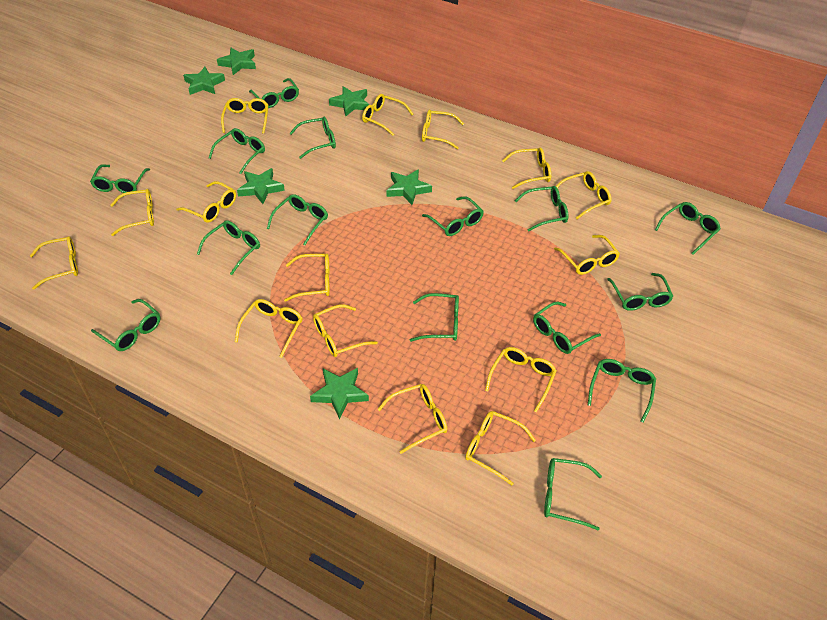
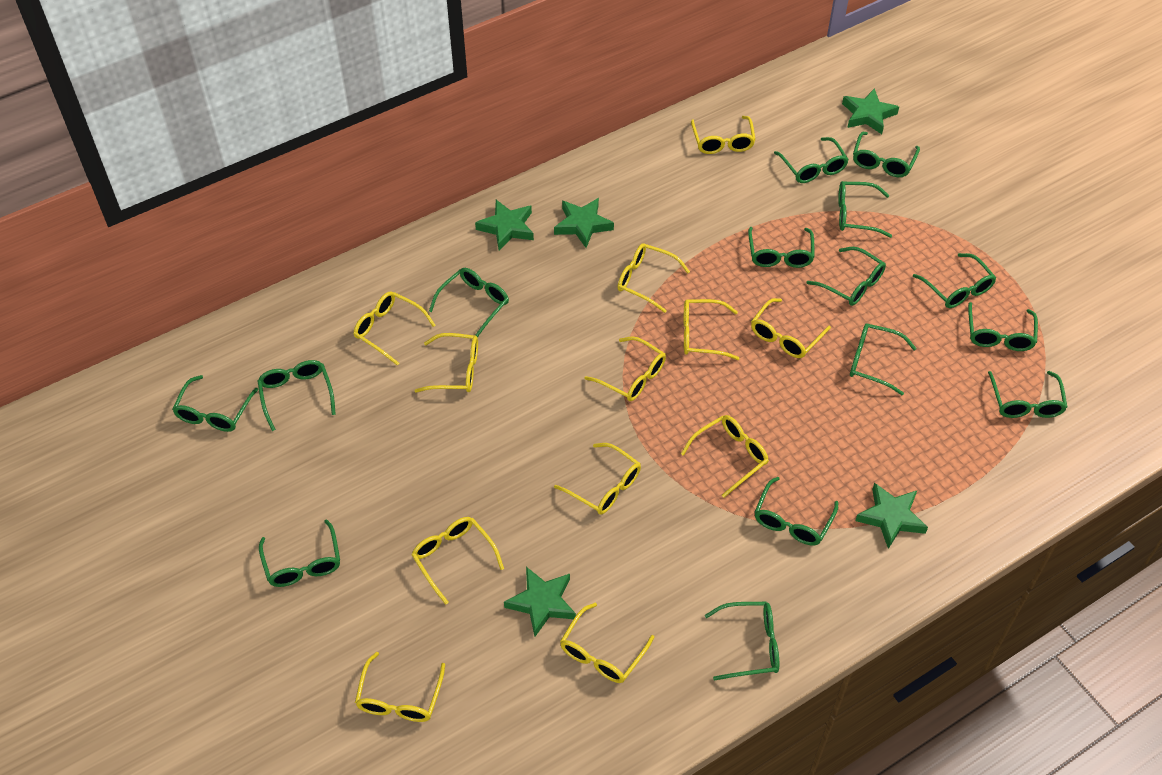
green star: [183,67,225,95] [217,48,256,75] [237,168,285,204] [310,368,369,419] [329,86,369,117] [386,169,432,205] = 6 -> [475,200,534,250] [504,567,576,636] [554,198,614,248] [842,88,899,134] [855,483,928,549] = 5
yellow glasses: [30,236,78,290] [110,189,154,236] [176,181,236,223] [221,98,268,134] [235,299,302,358] [284,254,330,302] [313,304,378,357] [362,94,413,136] [378,384,447,454] [422,110,464,149] [465,411,536,485] [485,347,557,412] [502,148,551,189] [554,235,620,275] [556,171,611,219] = 15 -> [354,291,435,366] [355,652,445,722] [412,517,504,605] [415,333,478,393] [554,443,641,515] [560,603,655,683] [584,336,666,401] [617,243,690,313] [681,415,769,497] [684,299,740,360] [691,116,756,154] [751,298,831,358] = 12

